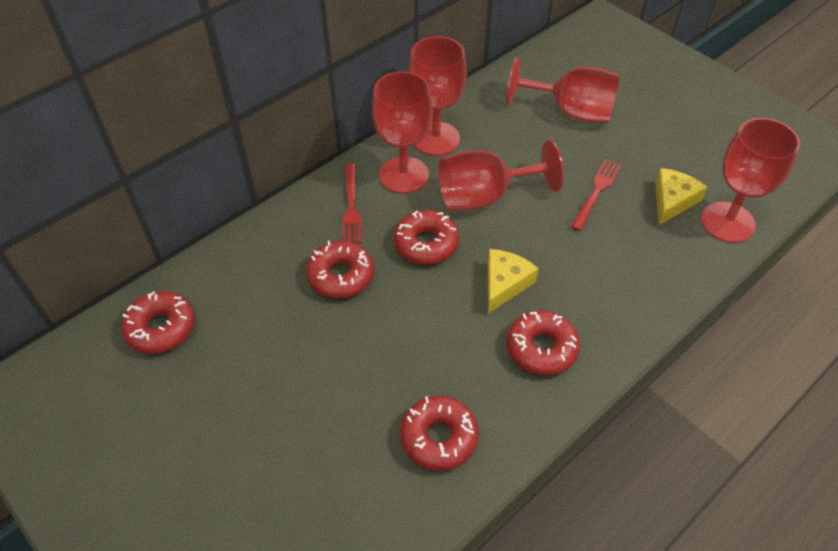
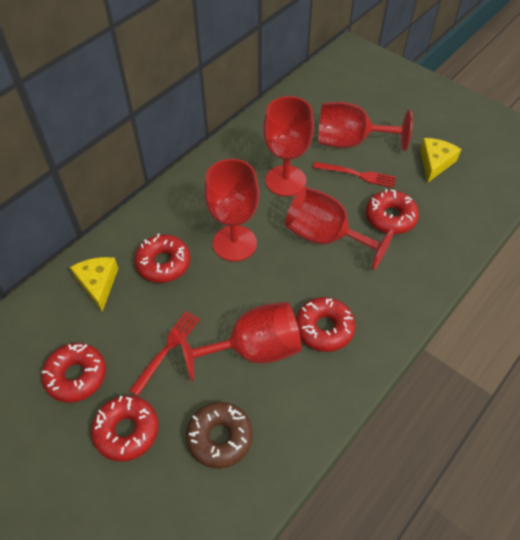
brown donut: none = 0 -> [186,402,253,469] = 1

